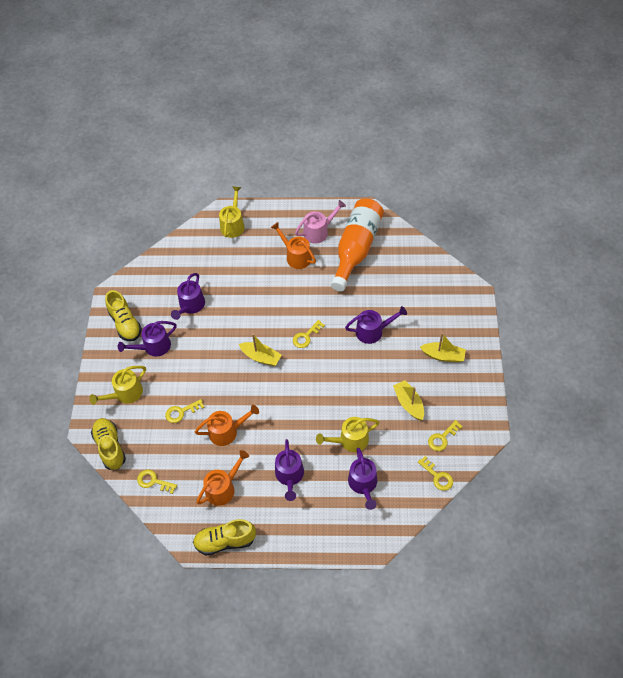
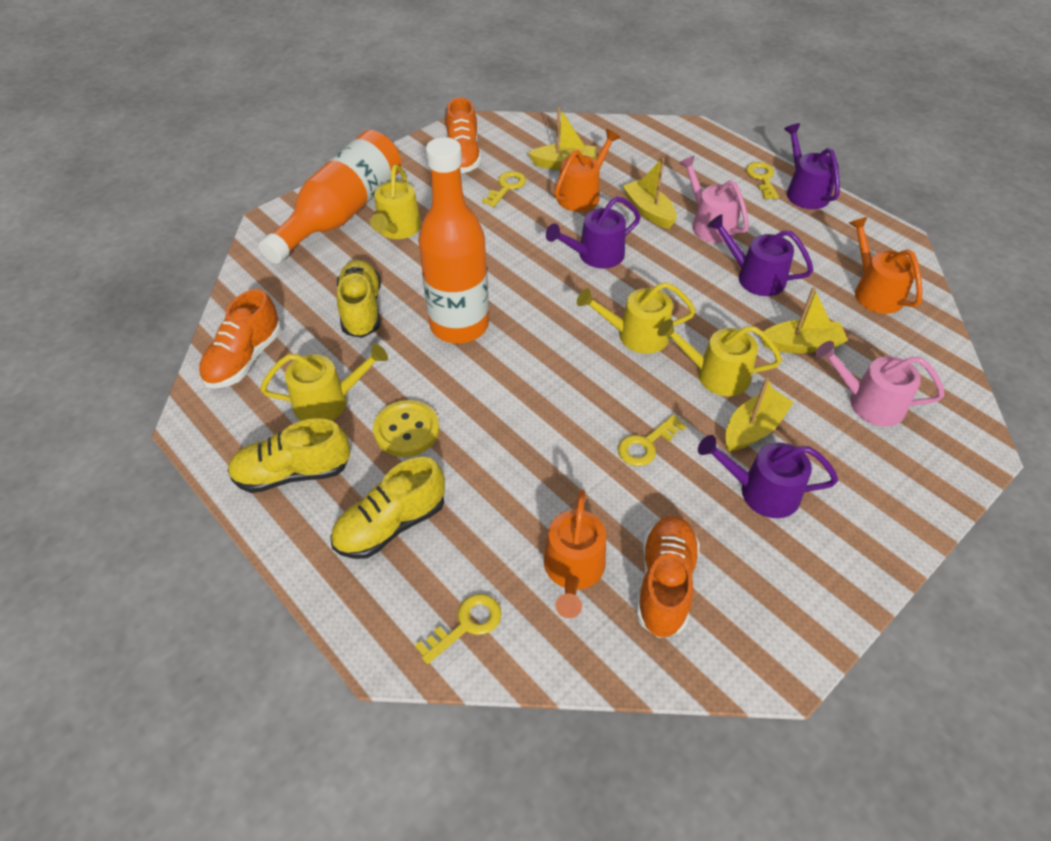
orange bottle: [331,198,384,292] = 1 -> [259,130,401,264] [418,137,489,343] = 2
orange shoe: none = 0 -> [199,289,281,388] [446,97,481,173] [636,516,700,638] = 3
pink watering can: [295,200,346,243] = 1 -> [679,156,749,243] [815,341,944,427] = 2
purple watering can: [118,321,177,357] [171,273,205,320] [275,439,304,501] [345,306,407,344] [348,448,377,510] = 5 -> [546,196,641,268] [698,435,838,518] [707,214,813,296] [784,123,840,209] = 4
yellow boat: [239,334,281,366] [393,380,424,420] [420,333,466,362] = 3 -> [528,107,597,170] [623,157,677,229] [725,378,794,451] [761,287,848,354] = 4
yellow button: none = 0 -> [373,400,440,457] = 1
yellow key: [137,470,177,494] [165,399,204,423] [293,320,325,348] [418,456,453,491] [428,420,463,451] = 5 -> [415,594,502,664] [482,171,526,207] [618,415,686,466] [746,162,779,199] = 4
yellow watering can: [89,366,146,405] [219,186,245,238] [316,417,380,452] = 3 -> [260,344,388,421] [370,164,422,239] [577,282,696,354] [657,319,782,396] = 4

